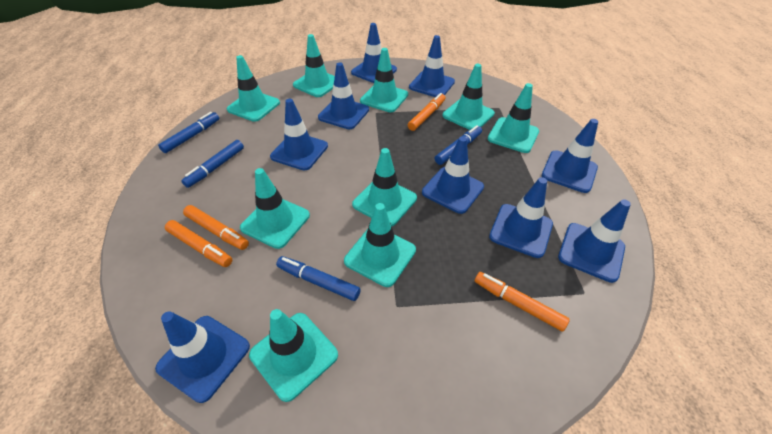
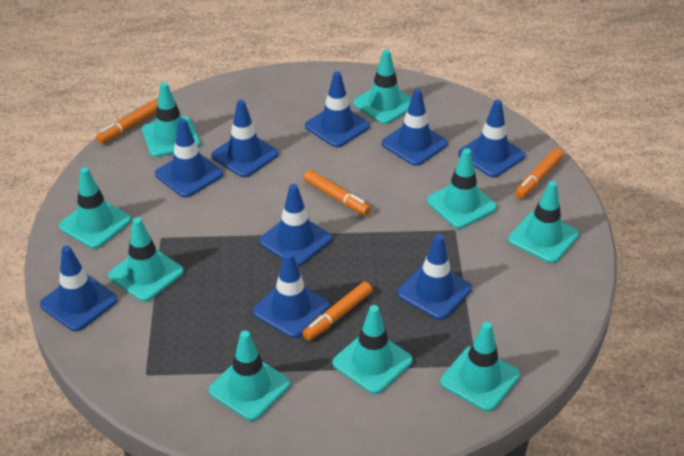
blue marker: [158,112,219,153] [181,140,244,188] [276,256,361,301] [435,125,482,165] = 4 -> none = 0

